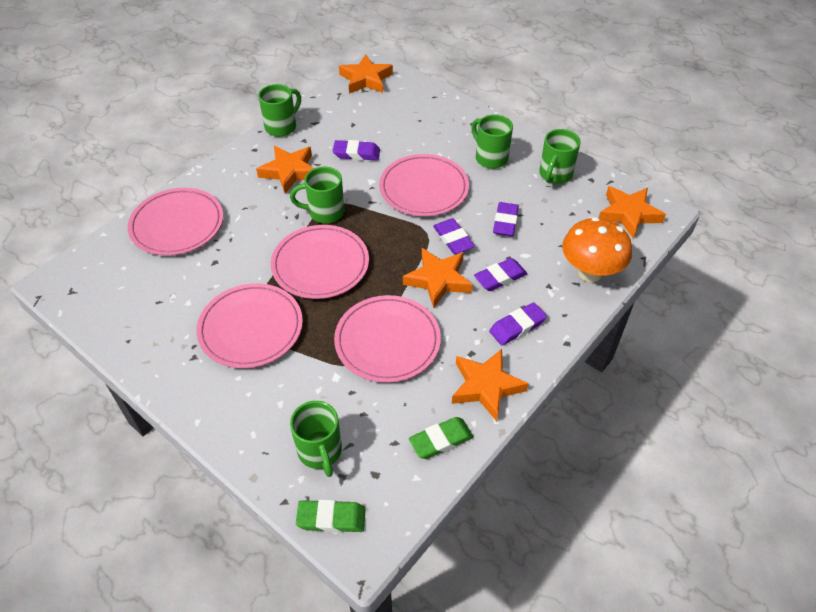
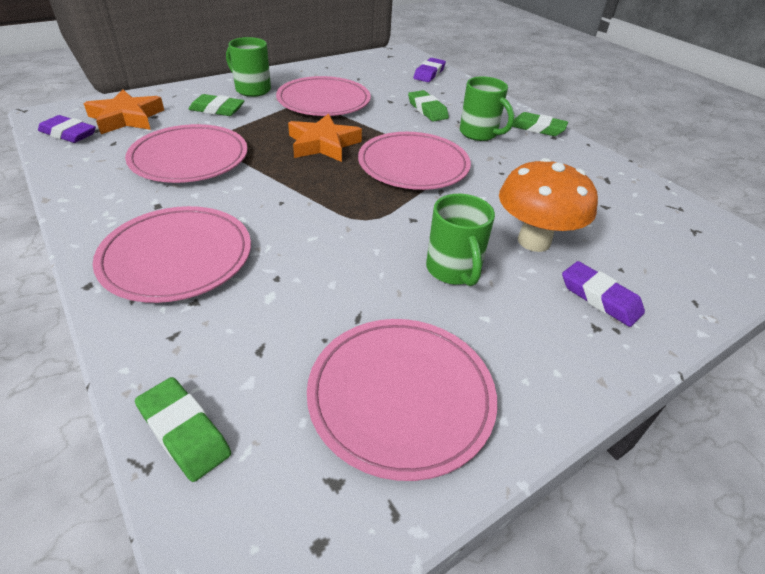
green eraser: [296,499,366,533] [409,417,474,459] = 2 -> [135,377,231,482] [189,94,244,116] [408,90,449,121] [512,112,568,136] = 4
green mug: [258,84,301,137] [290,167,344,223] [290,401,342,477] [471,114,513,169] [539,129,580,184] = 5 -> [226,37,271,97] [426,194,495,286] [460,76,514,141] = 3
orange star: [256,146,314,193] [339,55,393,94] [403,248,472,308] [452,349,529,421] [599,186,666,238] = 5 -> [83,90,164,134] [288,114,362,162] = 2
purple eraser: [333,140,380,160] [433,218,475,254] [474,258,527,291] [489,302,547,345] [493,202,519,236] = 5 -> [38,115,96,143] [413,58,446,82] [562,261,645,327] = 3

